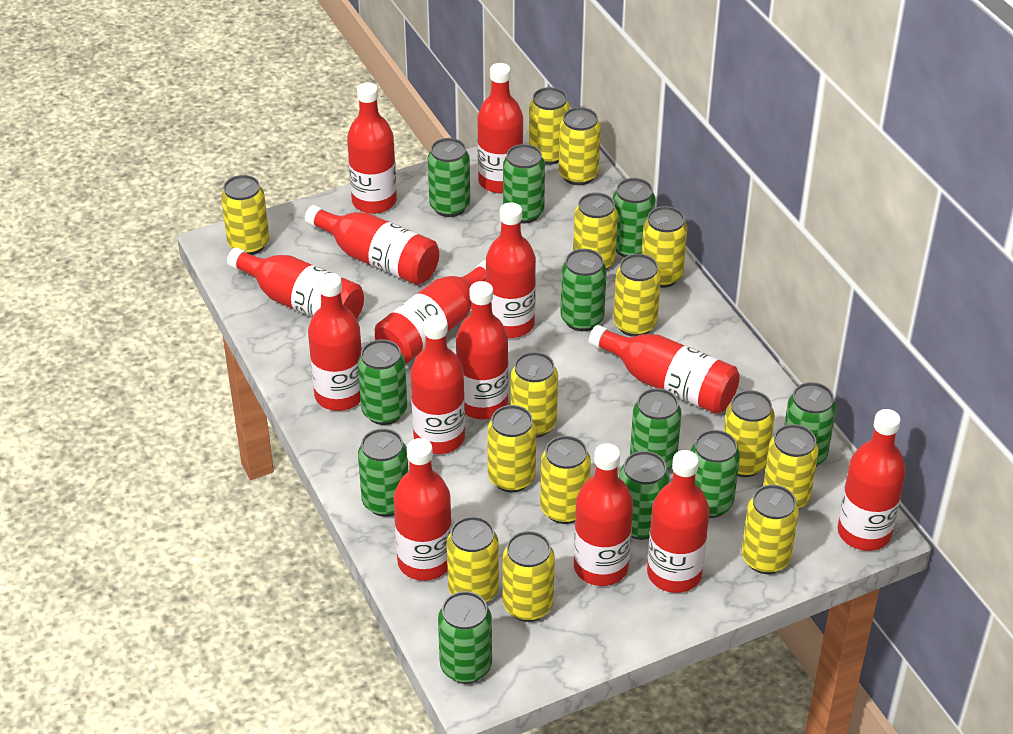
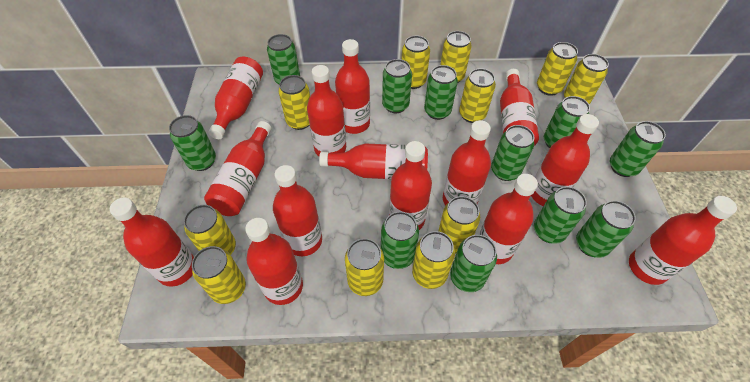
yellow can: [221,175,269,255] [447,516,499,603] [487,405,536,493] [502,531,555,622] [510,352,558,438] [529,87,570,165] [540,436,591,524] [559,107,601,185] [573,192,618,269] [613,254,661,337] [642,206,687,288] [724,390,775,477] [742,485,799,574] [763,424,819,509] = 14 -> [184,205,236,255] [192,246,246,304] [279,75,310,130] [345,238,384,296] [402,36,430,89] [412,231,455,289] [438,196,480,253] [440,31,472,83] [459,68,496,123] [537,42,578,96] [564,54,609,104] = 11

